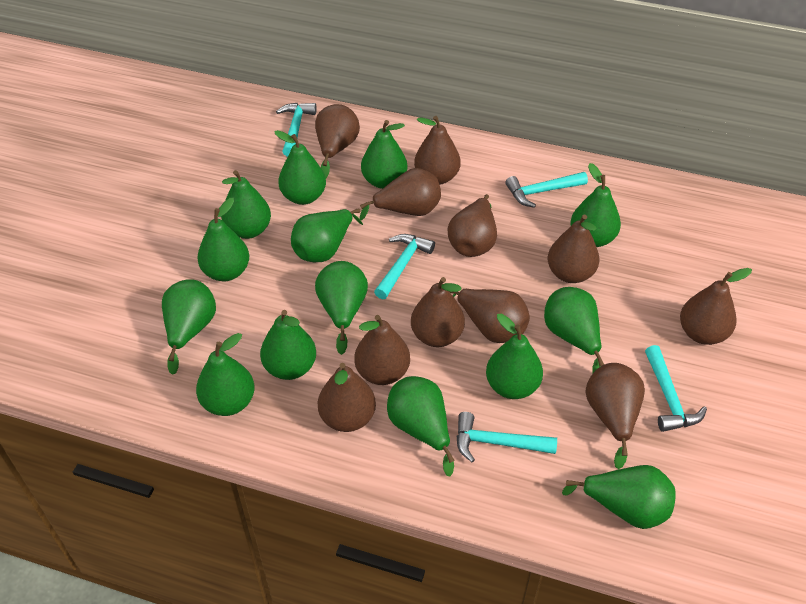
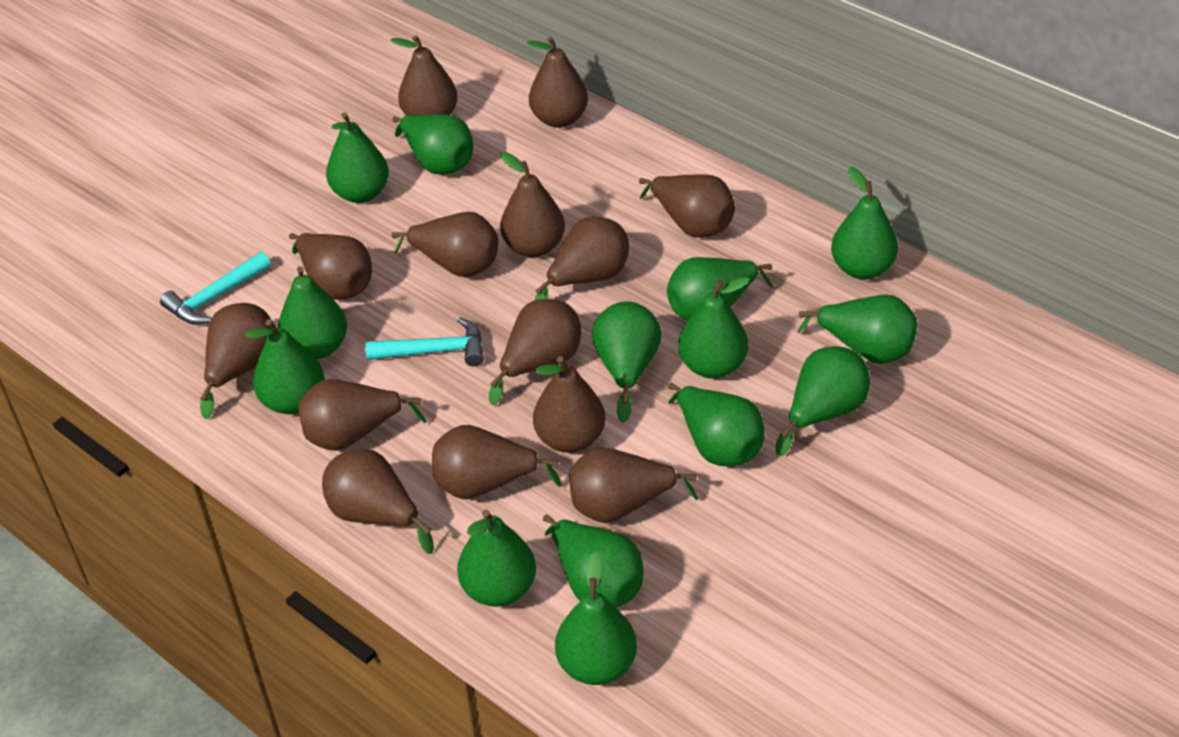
brown pear: [315,104,360,178] [318,363,376,432] [354,315,410,385] [360,168,441,220] [411,277,465,347] [414,116,461,184] [447,194,497,257] [449,289,530,343] [548,215,600,283] [585,363,645,469] [680,268,752,345] = 11 -> [200,303,272,419] [289,233,372,300] [298,379,426,451] [322,449,434,554] [391,35,458,115] [391,212,498,277] [432,425,562,499] [489,299,581,405] [500,152,565,257] [527,37,588,128] [533,356,606,453] [535,217,629,300] [569,447,698,523] [639,174,735,238] = 14
turquoise hammer: [276,103,317,157] [374,234,435,299] [457,412,557,462] [505,172,588,208] [645,345,707,432] = 5 -> [160,252,271,325] [365,317,484,367] = 2

